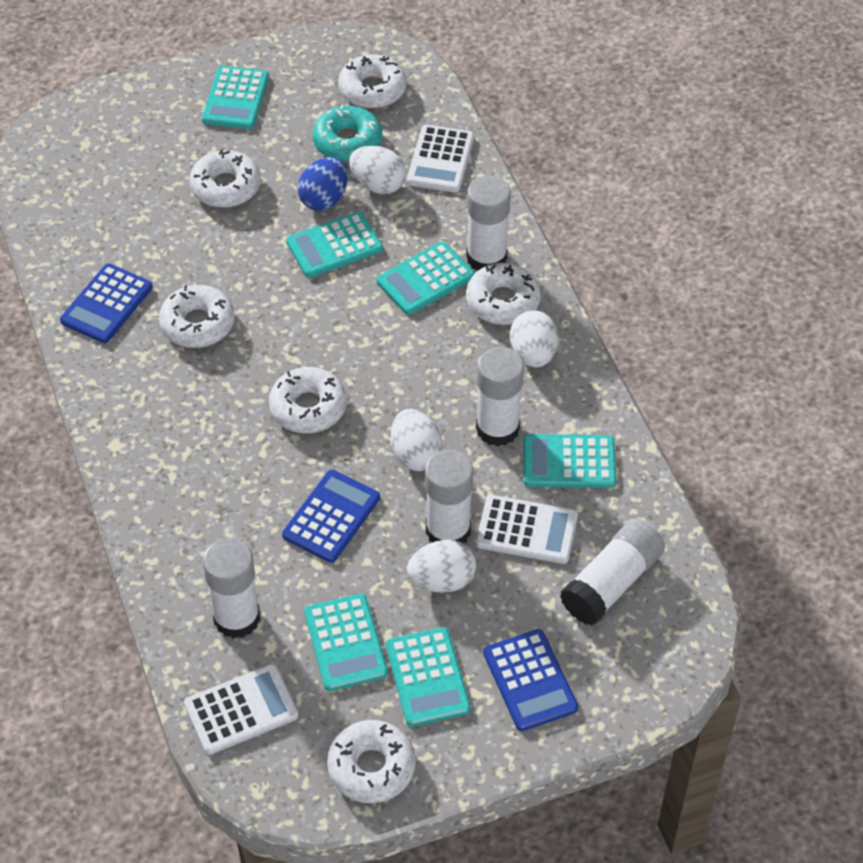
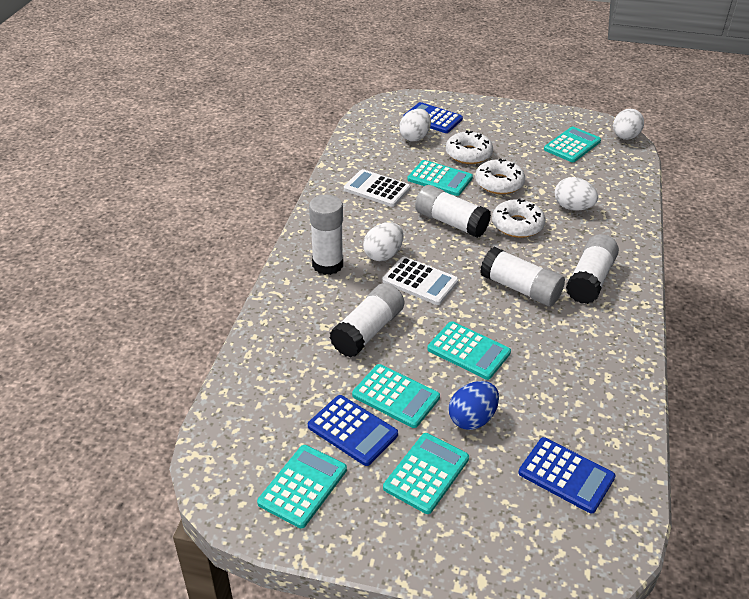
turquoise donut: [313,104,382,162] = 1 -> none = 0
white calculator: [184,664,299,755] [407,125,474,193] [476,495,578,564] = 3 -> [344,169,410,207] [382,257,459,305] = 2
white donut: [159,285,235,348] [189,149,261,208] [269,367,347,433] [327,720,416,803] [338,55,406,109] [466,263,541,325] = 6 -> [446,130,493,164] [475,158,525,194] [492,198,546,238] = 3

